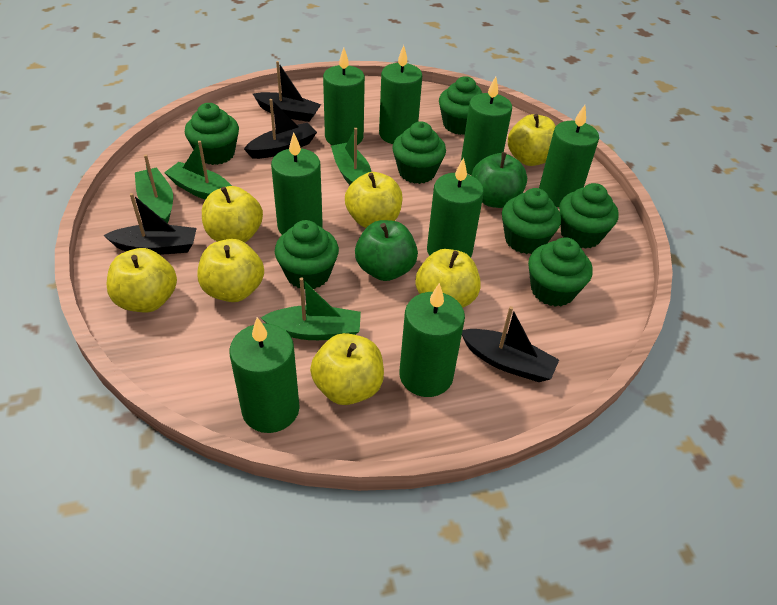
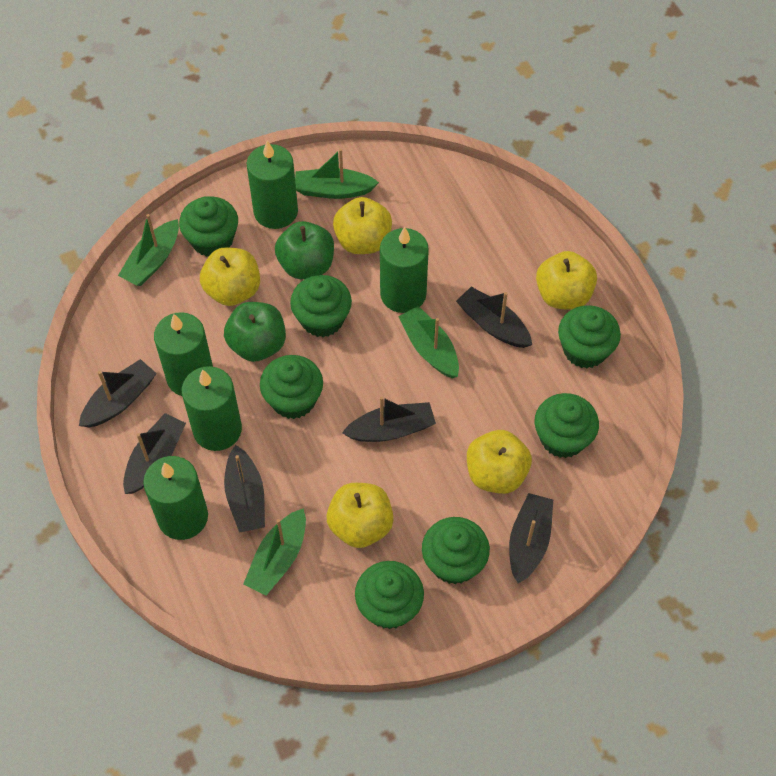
black boat: [103,193,197,255] [244,99,317,159] [253,61,321,122] [462,306,559,382] = 4 -> [79,359,157,428] [123,413,186,494] [224,445,265,533] [342,396,436,442] [456,287,532,348] [509,493,553,583] = 6
green candle: [229,317,300,433] [271,132,323,235] [323,48,365,145] [379,45,422,144] [399,283,465,397] [427,158,484,257] [461,76,512,175] [539,105,599,207] = 8 -> [143,456,208,540] [154,312,213,396] [182,366,242,451] [246,141,298,229] [380,227,429,313] = 5
yellow apple: [107,248,177,312] [198,239,264,302] [202,186,263,242] [310,333,384,405] [345,172,402,228] [415,249,481,308] [508,114,556,166] = 7 -> [200,247,260,306] [327,483,394,548] [333,197,392,254] [467,430,532,494] [536,251,597,310] = 5

